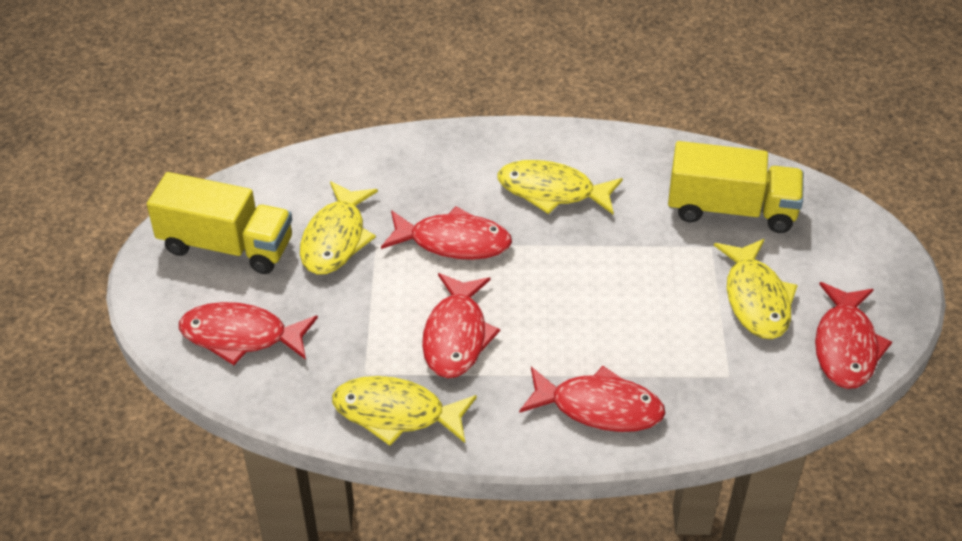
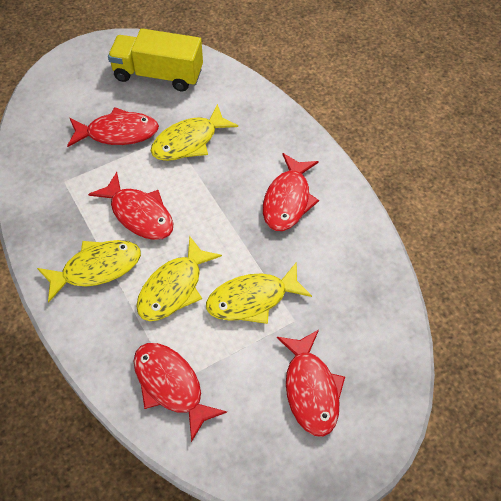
yellow truck: [147,172,292,274] [668,141,804,233] = 2 -> [108,29,203,91] = 1

